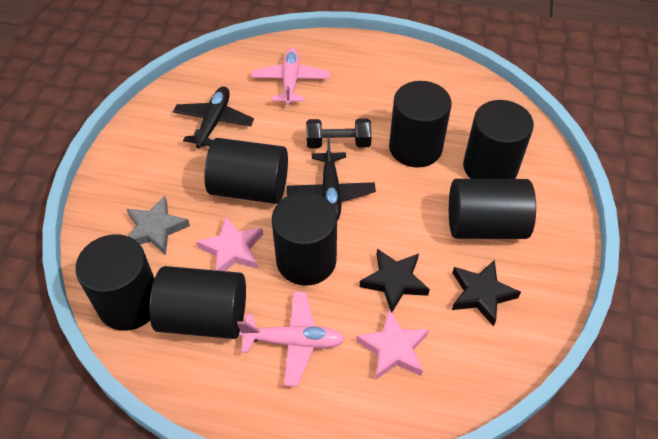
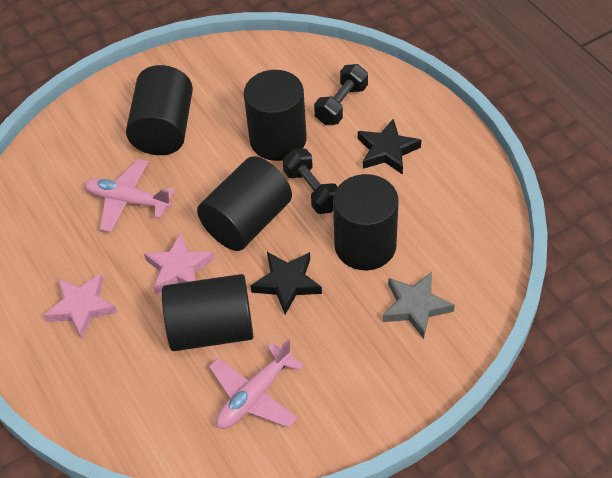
black cylinder: [75,234,155,331] [149,266,246,339] [204,138,288,204] [272,192,337,286] [389,81,452,168] [449,179,536,239] [463,100,534,179] = 7 -> [126,65,193,155] [162,274,253,351] [197,156,292,251] [244,70,307,161] [333,174,399,270] = 5
black dumbbell: [306,118,372,148] = 1 -> [283,149,338,214] [314,64,368,125] = 2
black plane: [173,86,254,148] [286,138,376,221] = 2 -> none = 0

